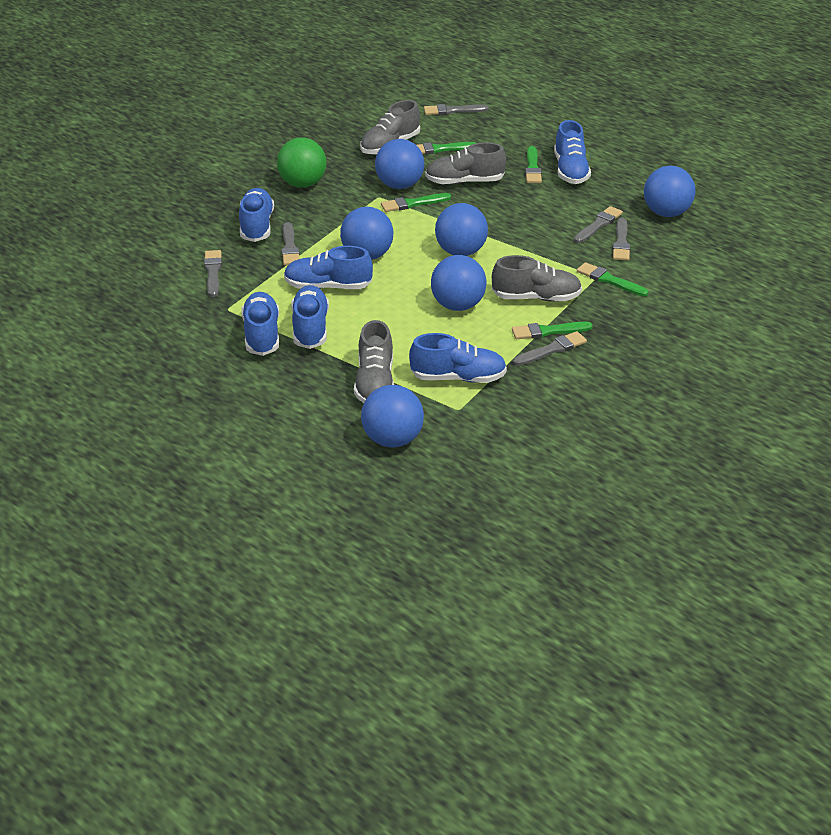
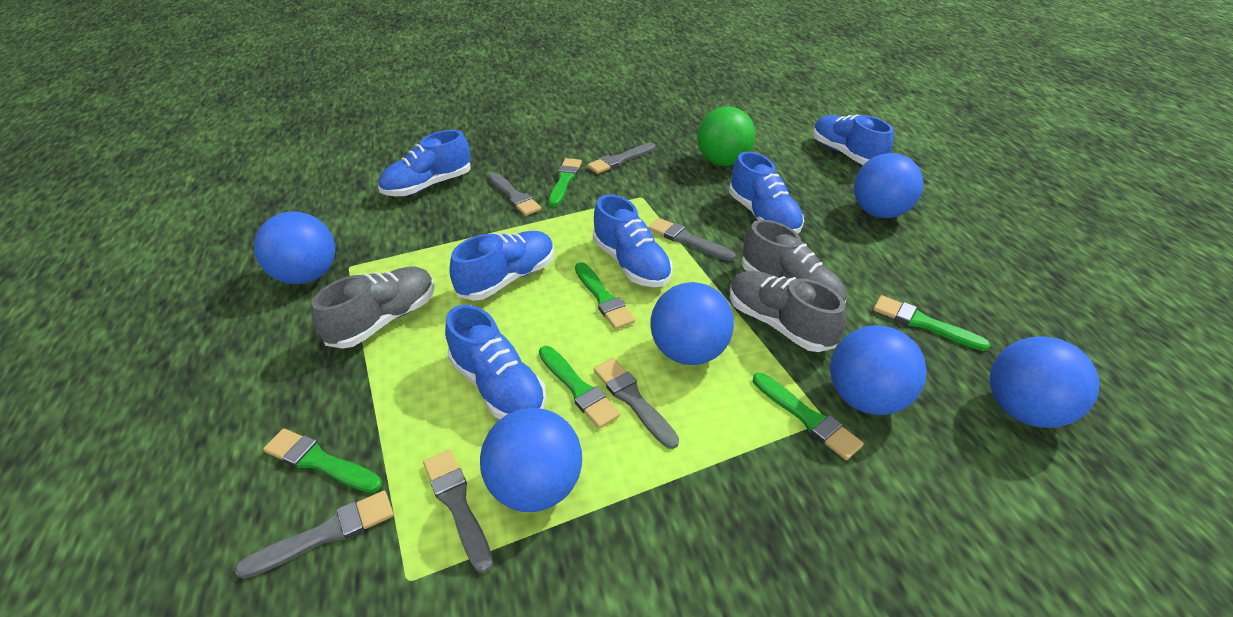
green brush: [381,193,451,212] [417,142,476,154] [512,322,593,339] [525,146,542,183] [577,262,648,296] = 5 -> [263,429,382,493] [539,346,620,429] [548,158,582,207] [575,262,635,330] [753,373,864,460] [873,295,990,351] = 6
grey shoe: [354,320,394,403] [360,100,420,155] [425,142,506,185] [492,255,582,302] = 4 -> [312,267,435,349] [730,271,846,352] [742,220,847,303] = 3

